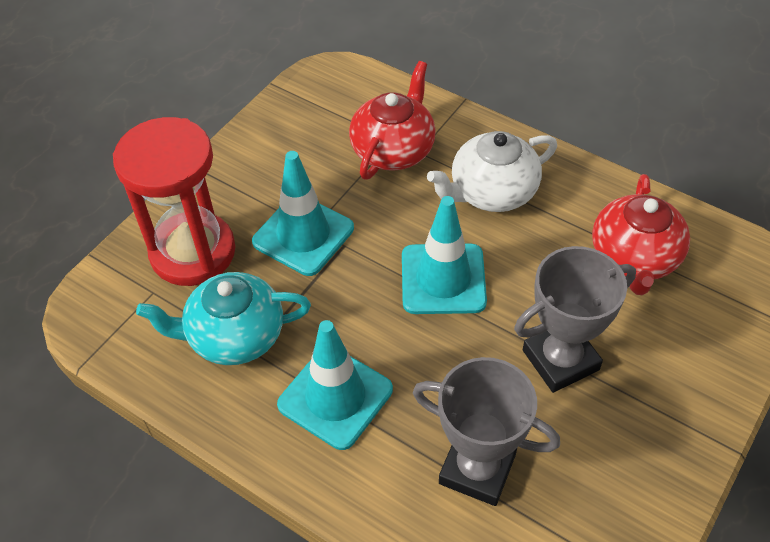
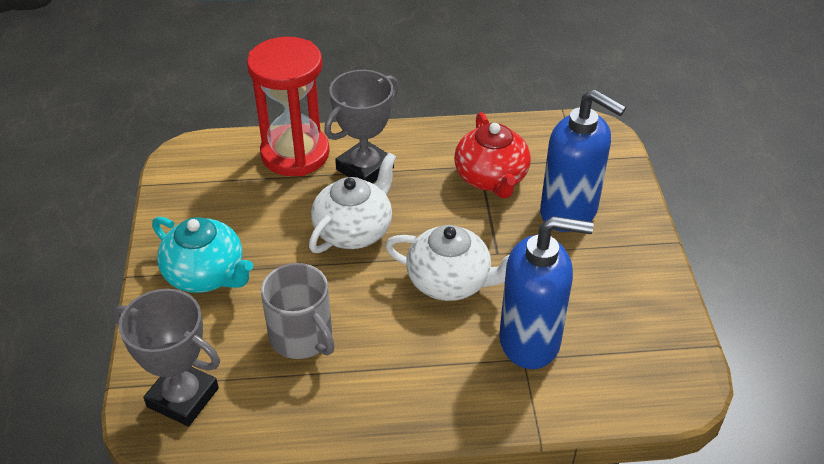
blue soap dispenser: none = 0 -> [499,216,594,369] [540,89,626,232] = 2
grey mug: none = 0 -> [261,263,335,359] = 1
red teapot: [349,61,436,180] [592,174,690,295] = 2 -> [454,112,531,198] = 1
turquoise traffic cone: [252,151,354,276] [277,320,393,450] [402,196,487,314] = 3 -> none = 0
white teapot: [427,131,557,212] = 1 -> [309,153,396,253] [385,225,509,301] = 2

